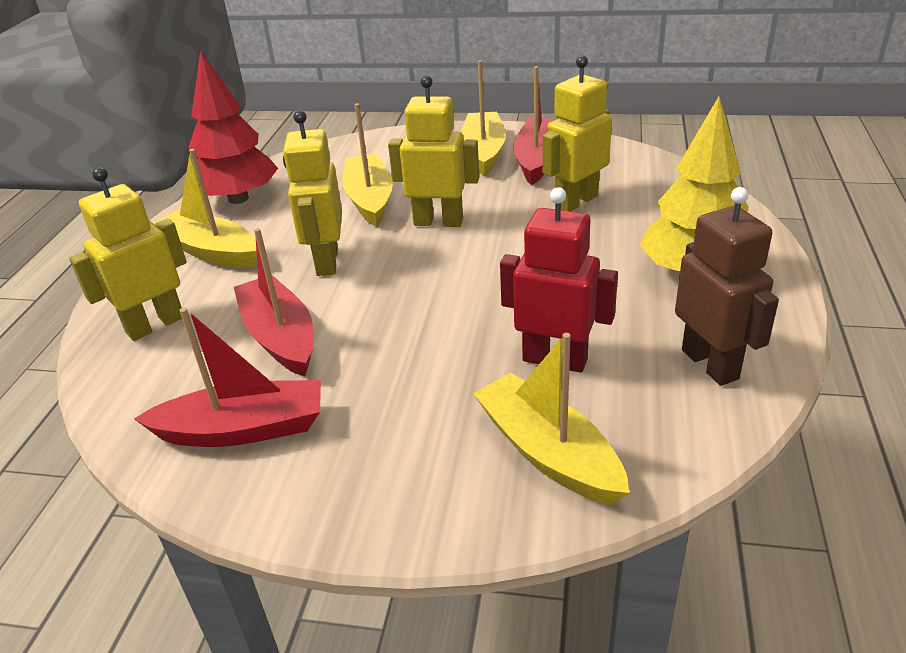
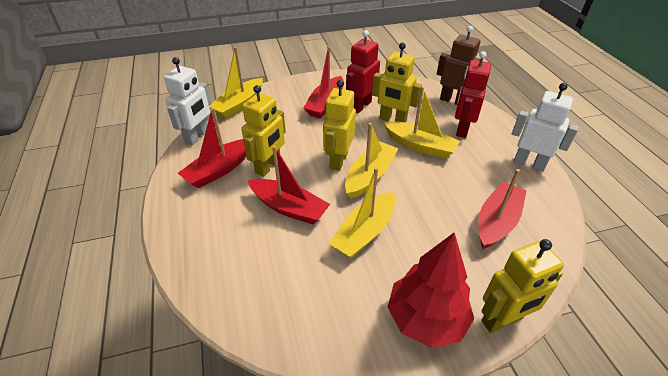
red boat: [134,307,321,447] [234,228,314,376] [513,66,556,185] = 3 -> [178,108,246,188] [248,146,330,225] [303,46,344,119] [478,169,526,249] = 4
red robot: [500,187,618,372] = 1 -> [346,30,380,113] [455,51,491,138] = 2
white robot: none = 0 -> [164,57,211,145] [512,83,579,171] = 2
yellow tree: [640,97,749,271] = 1 -> none = 0

